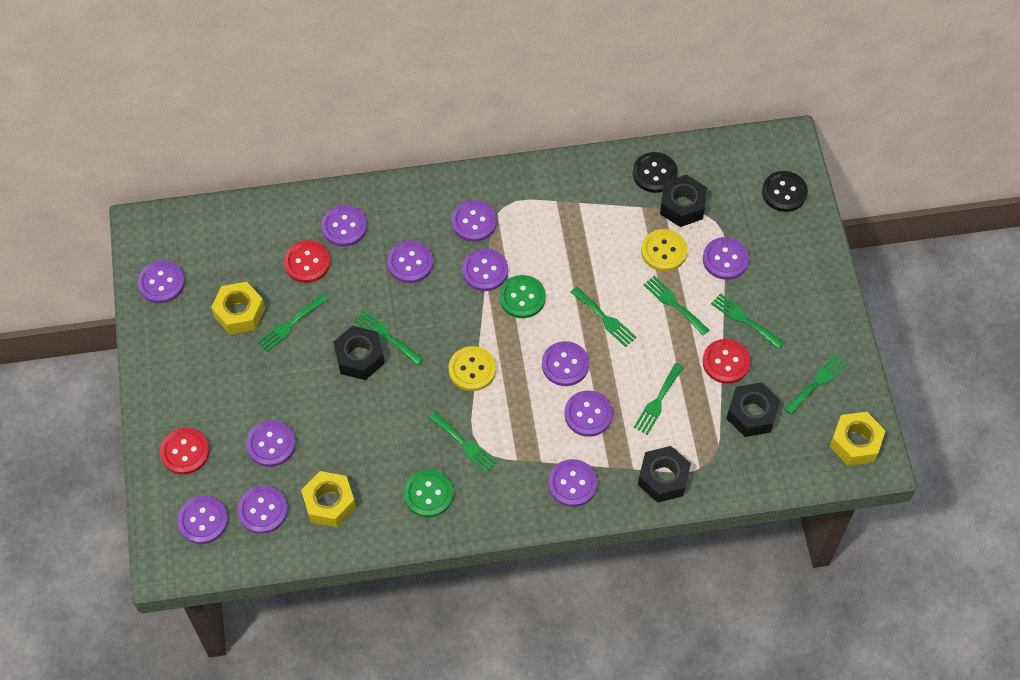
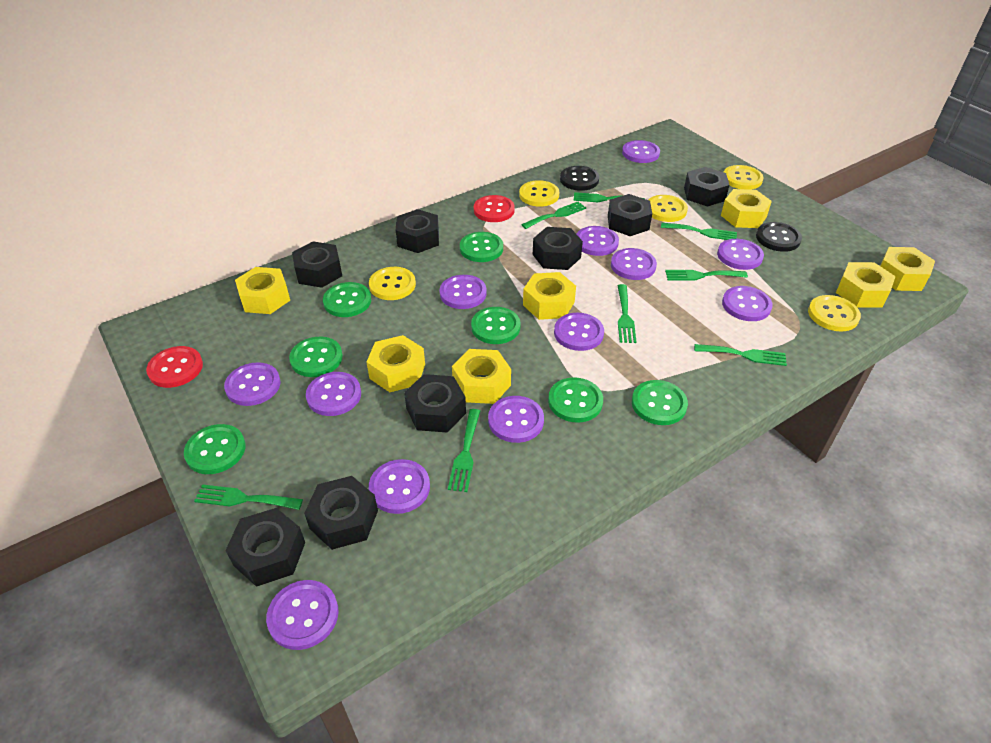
black nut: [333,326,385,380] [638,446,691,503] [660,174,707,227] [726,382,780,437] = 4 -> [225,508,305,587] [292,241,342,288] [304,476,378,550] [396,209,439,253] [404,374,466,432] [533,227,583,270] [608,194,652,236] [684,167,730,207] = 8
green button: [404,470,453,517] [499,275,546,318] = 2 -> [184,424,246,474] [289,337,343,377] [323,282,371,317] [460,232,503,262] [471,307,521,344] [548,377,603,423] [632,380,688,425] = 7
red button: [160,428,210,475] [284,240,330,283] [703,339,751,384] = 3 -> [146,346,203,388] [474,195,515,222] = 2
yellow button: [449,346,496,391] [641,229,687,271] = 2 -> [369,267,416,300] [519,180,559,207] [648,195,688,222] [724,165,764,190] [808,295,861,332] = 5
yellow nut: [211,282,265,334] [301,471,356,527] [830,412,886,466] = 3 -> [235,267,290,314] [367,335,425,392] [452,349,511,404] [523,272,576,320] [721,189,772,228] [836,262,896,308] [880,247,935,291] = 7

